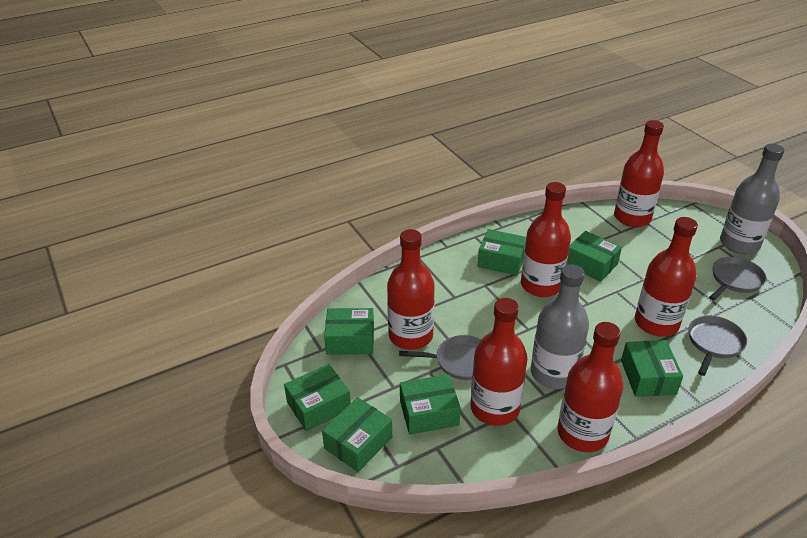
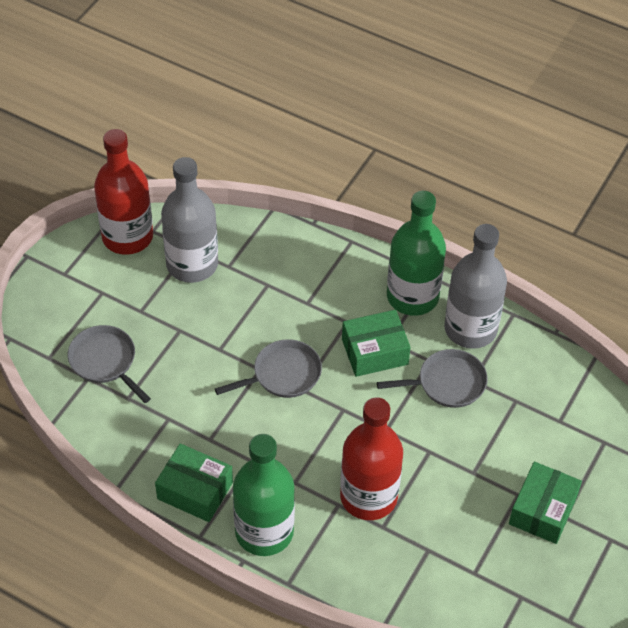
green bottle: none = 0 -> [233,434,295,556] [387,191,446,316] = 2
green box: [284,364,351,431] [322,397,392,472] [324,308,374,355] [400,374,461,435] [478,229,526,276] [567,231,622,282] [621,340,683,397] = 7 -> [155,443,233,522] [342,310,411,377] [509,462,582,544] = 3
red bottle: [387,229,435,350] [470,298,528,426] [521,182,571,297] [557,322,624,452] [614,120,664,227] [635,217,698,336] = 6 -> [94,129,153,255] [340,397,403,520] = 2

